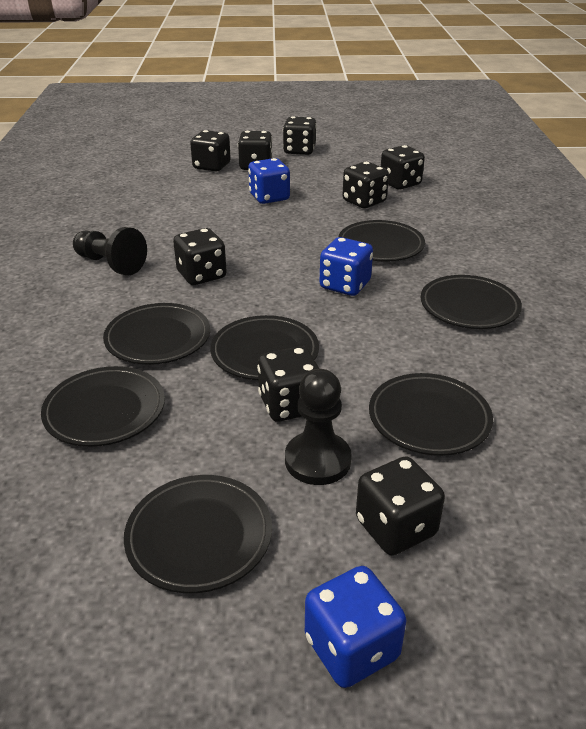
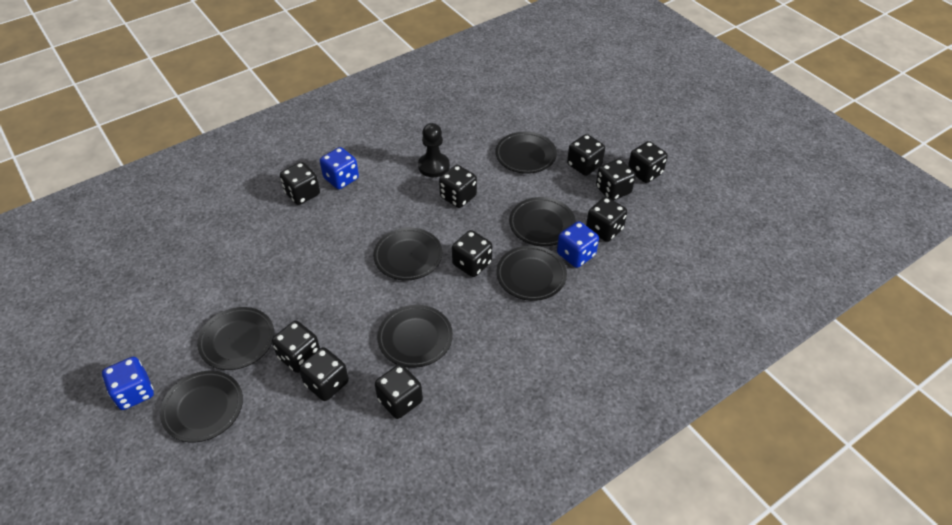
black dice: [173,228,227,285] [190,130,231,171] [238,131,273,170] [257,346,320,421] [283,116,317,155] [343,162,389,208] [356,456,445,555] [381,145,425,190] = 8 -> [272,321,320,373] [280,162,320,205] [299,347,349,401] [375,364,423,419] [439,165,477,208] [452,230,492,277] [567,134,605,176] [586,197,627,242] [596,159,636,201] [628,141,668,183] = 10
black pawn: [73,227,147,275] [285,369,352,485] = 2 -> [418,123,450,177] = 1

